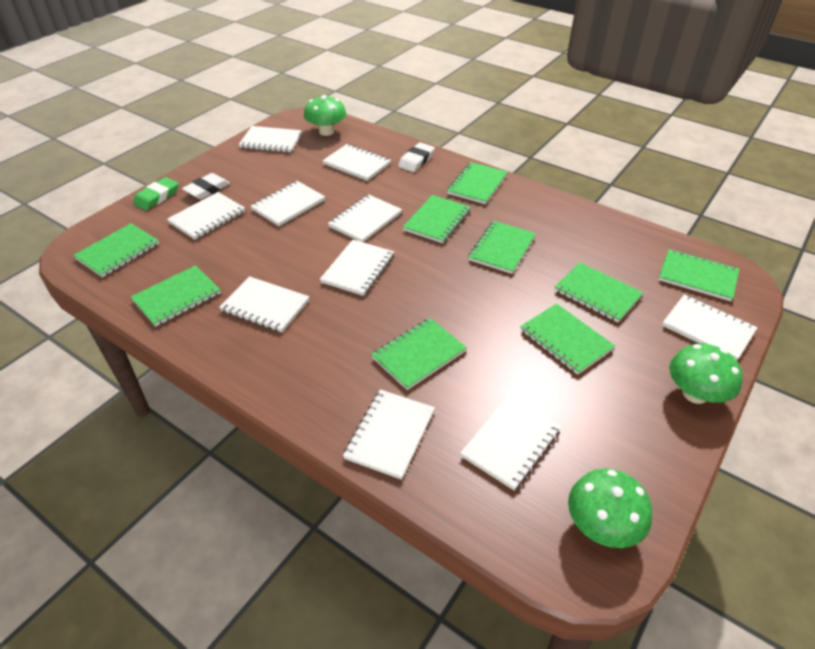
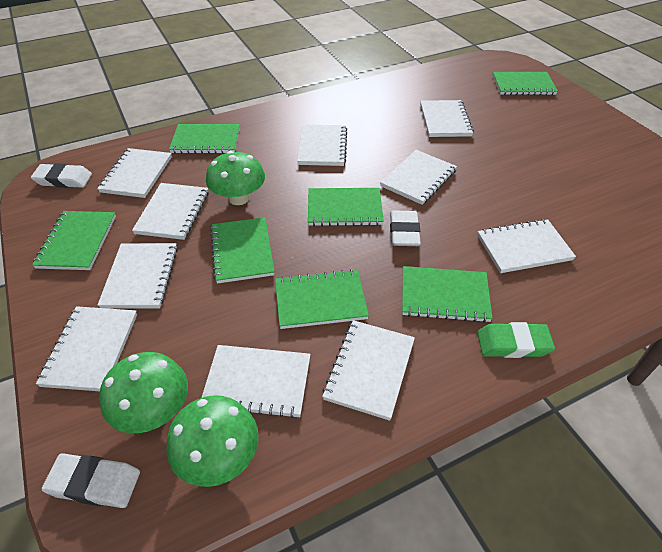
green notebook: [73,223,159,277] [131,265,221,327] [371,318,467,390] [403,195,471,243] [447,162,508,204] [468,221,536,274] [520,304,615,375] [554,263,643,322] [659,249,739,301] = 9 -> [32,211,116,270] [169,124,240,154] [210,217,275,284] [275,269,369,329] [308,188,384,226] [402,266,493,323] [492,72,558,95] = 7
white eraser: [182,173,230,199] [398,142,435,172] = 2 -> [31,163,92,188] [42,453,140,508] [390,210,421,246] = 3

